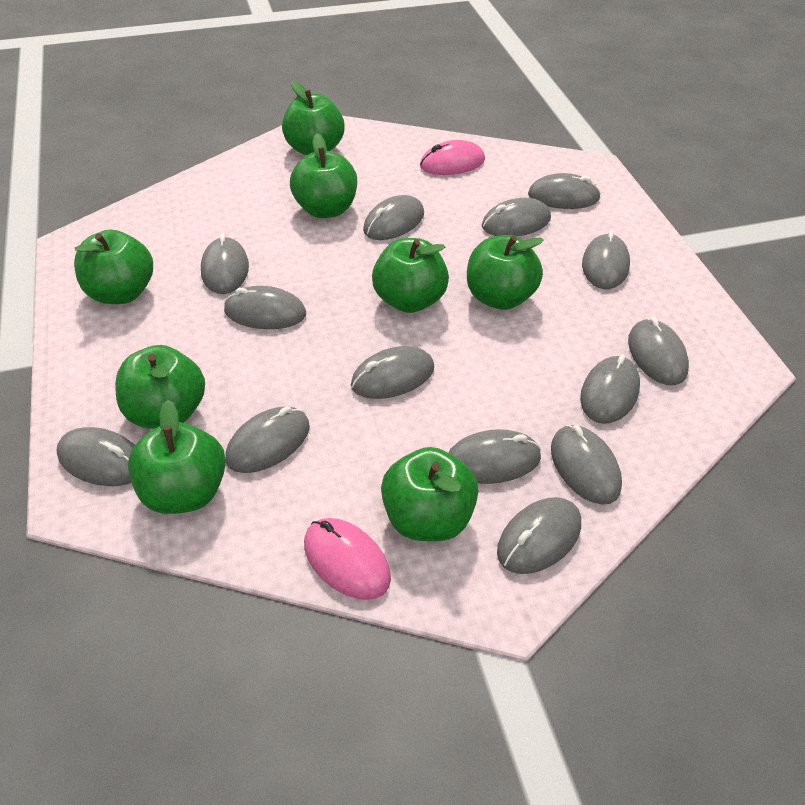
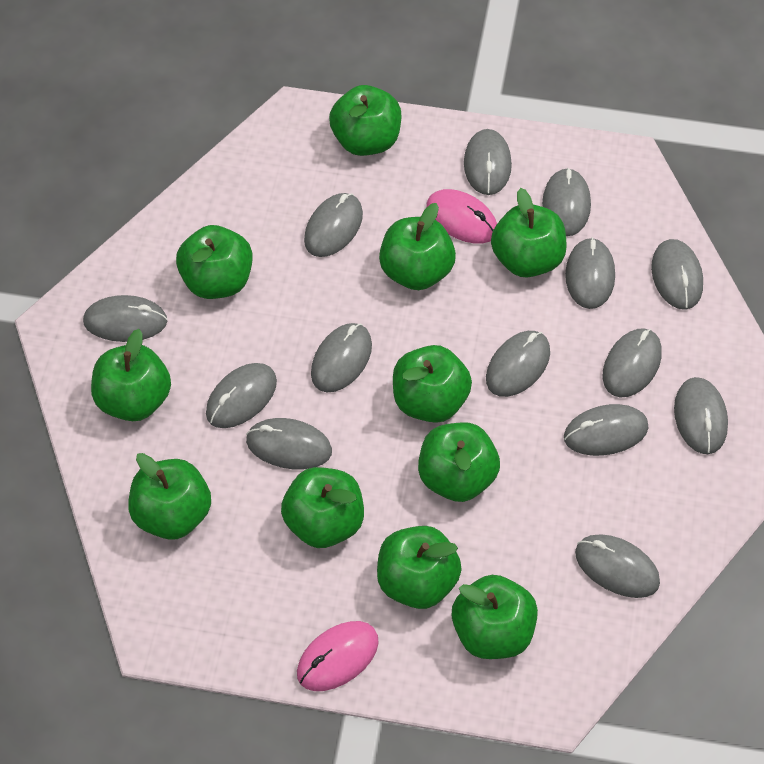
green apple: [74,230,153,304] [115,345,205,429] [128,400,226,514] [282,81,345,155] [290,133,357,218] [372,238,449,313] [381,447,479,541] [467,235,544,310] = 8 -> [91,329,171,421] [128,453,211,540] [176,225,253,299] [281,467,364,548] [329,85,401,156] [377,526,462,609] [379,203,456,290] [393,345,472,423] [418,422,500,502] [452,575,538,659] [491,188,567,278] = 11

